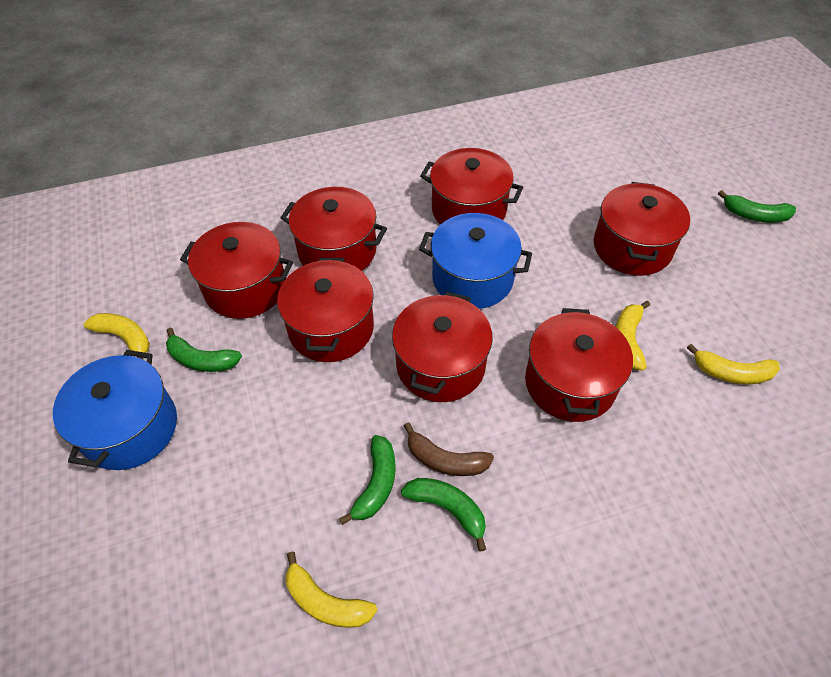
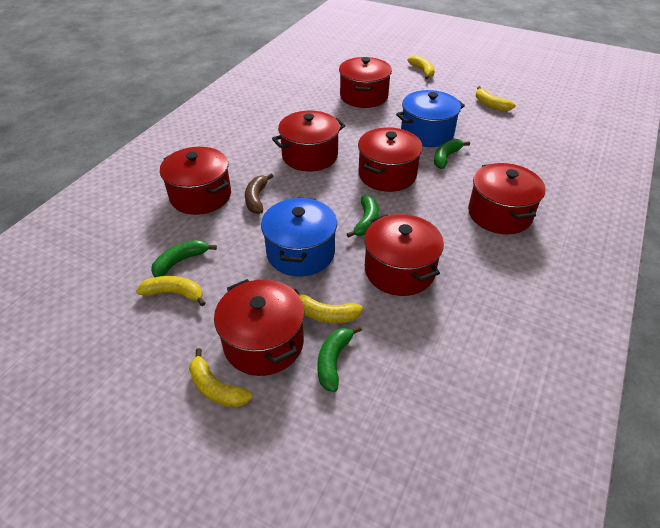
yellow banana: [84,313,150,360] [286,552,377,628] [616,301,650,371] [687,344,780,384] = 4 -> [136,276,205,306] [189,348,253,407] [293,289,363,323] [408,55,435,79] [476,86,516,111] = 5

